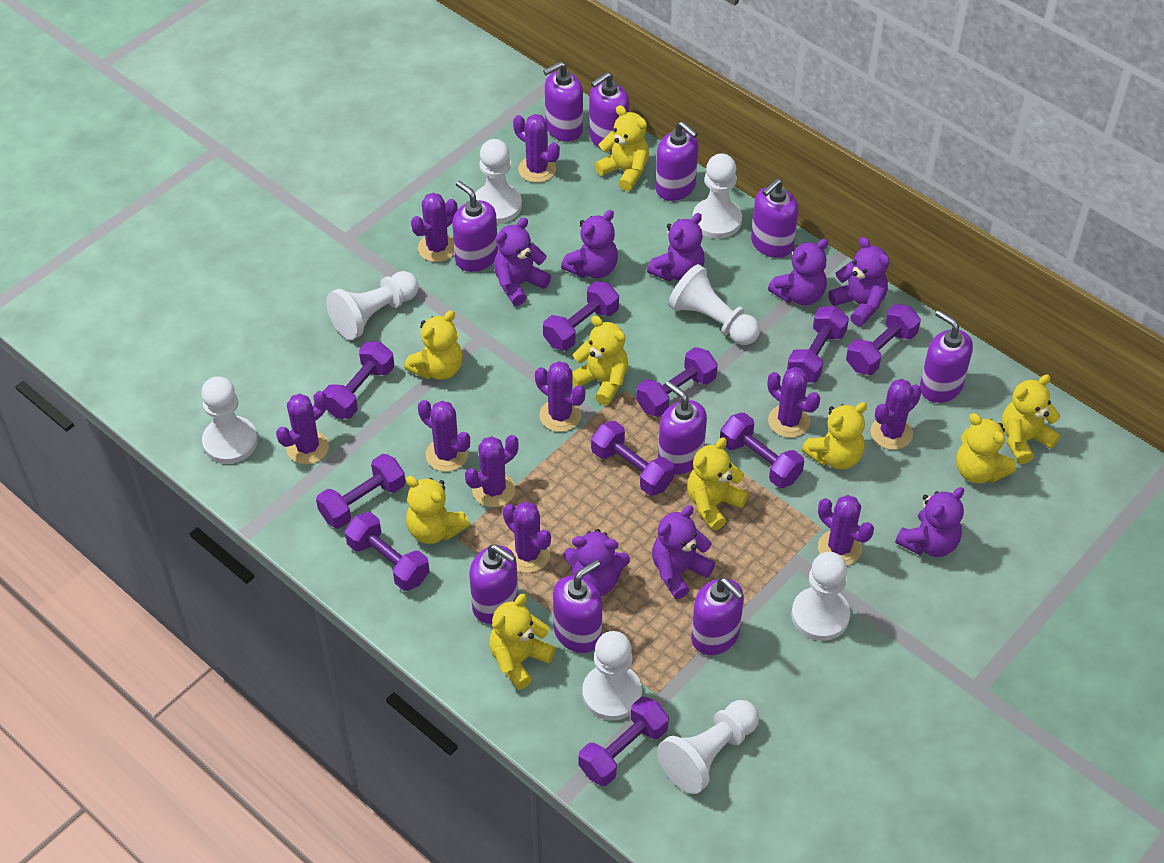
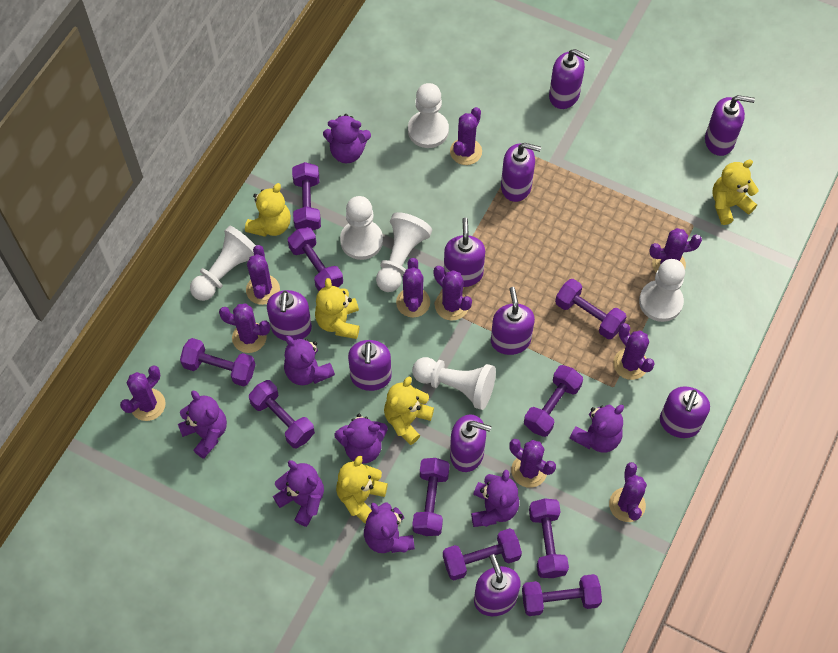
white pawn: [201,376,258,464] [326,271,419,340] [475,139,522,224] [582,631,642,721] [657,700,759,794] [668,264,760,345] [693,153,742,239] [791,552,850,641] = 8 -> [190,225,256,301] [340,196,383,260] [376,212,432,292] [408,83,449,148] [412,357,496,410] [639,259,685,322] = 6
yellow teddy bear: [404,310,463,380] [406,476,470,544] [489,594,556,690] [572,315,628,405] [595,105,649,191] [687,437,748,530] [801,402,867,469] [956,413,1016,483] [1002,374,1061,464] = 9 -> [245,183,291,237] [315,278,360,339] [336,456,388,523] [384,376,434,445] [712,159,759,225] = 5

